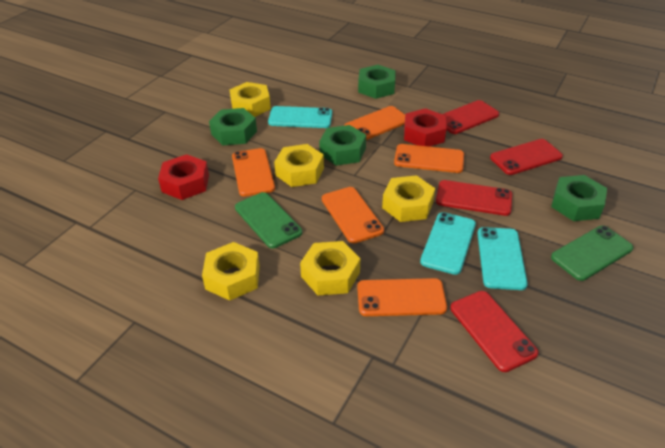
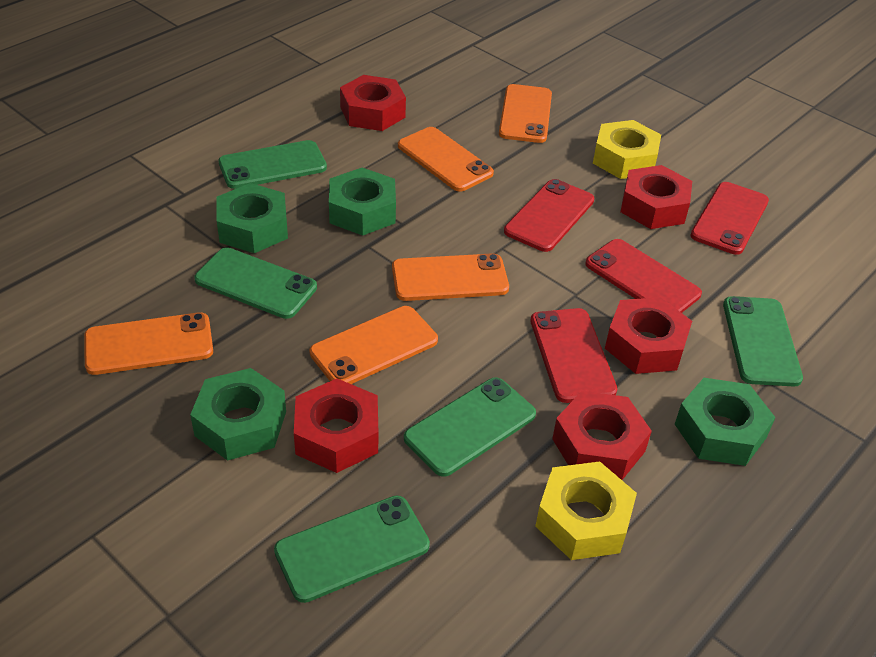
green phone: [235,192,302,249] [551,226,633,281] = 2 -> [194,247,317,319] [218,140,327,189] [274,496,430,603] [404,377,536,477] [723,296,803,386] = 5
red nut: [158,154,209,200] [404,108,447,147] = 2 -> [294,379,378,473] [340,75,406,131] [552,391,652,480] [605,297,692,374] [620,165,692,229] = 5
turquoise phone: [268,106,332,128] [420,212,476,275] [477,227,528,290] = 3 -> none = 0
yellow nut: [202,242,260,301] [229,82,271,117] [274,144,324,187] [300,241,360,295] [382,175,435,222] = 5 -> [535,462,637,560] [593,120,661,179] = 2

